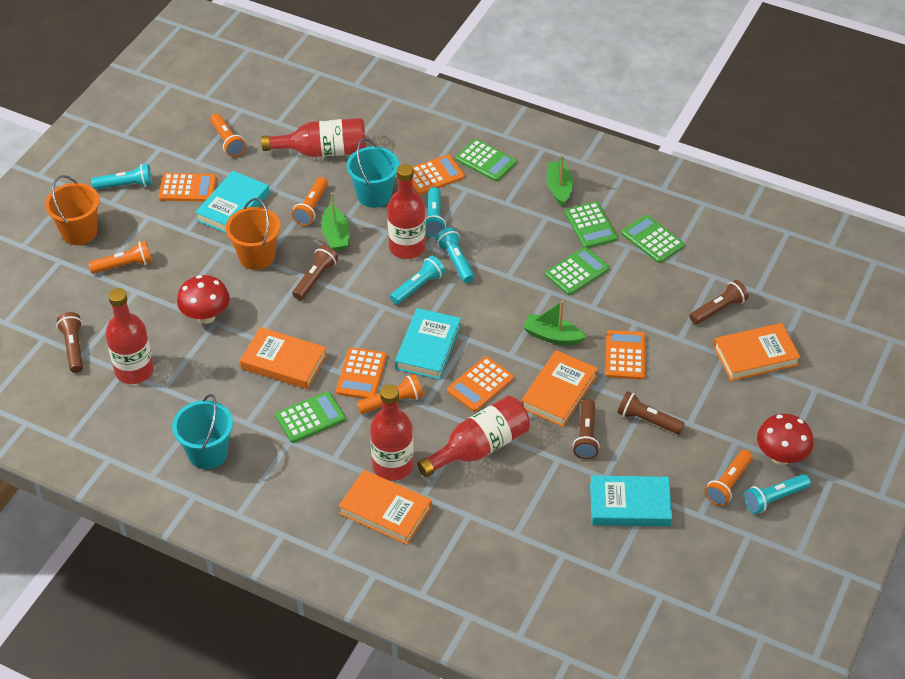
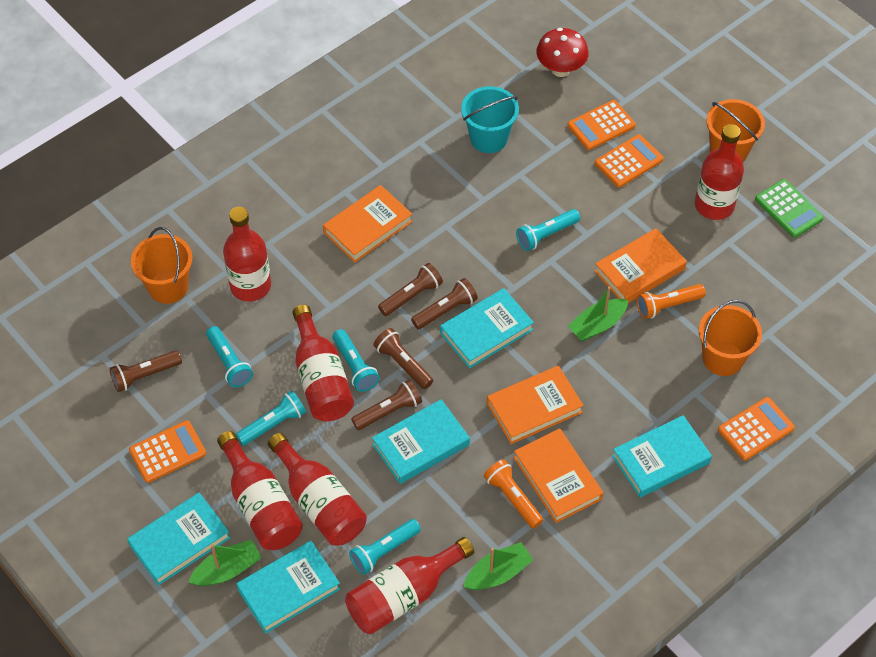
green calculator: [276,391,346,443] [455,139,517,182] [545,247,610,295] [565,202,618,248] [622,215,685,263] = 5 -> [755,179,824,238] = 1
orange bucket: [45,175,100,245] [226,198,280,270] = 2 -> [131,227,193,304] [699,300,762,376] [706,99,765,163] = 3
orange calculator: [159,173,217,202] [336,347,387,399] [412,155,465,195] [447,356,514,412] [605,330,646,380] = 5 -> [129,420,206,483] [567,100,636,150] [595,134,663,188] [718,397,795,460] = 4
orange flashlight: [89,241,152,274] [210,113,246,157] [292,177,328,226] [357,374,423,414] [705,450,753,506] = 5 -> [484,459,543,528] [637,284,706,319] = 2
red bottle: [105,288,154,384] [261,118,366,157] [370,384,414,481] [387,164,426,259] [417,396,530,477] = 5 -> [217,431,303,550] [223,207,271,301] [268,433,367,546] [292,305,354,421] [345,537,474,634] [695,124,744,220] = 6
red mushroom: [177,275,230,324] [757,414,814,465] = 2 -> [536,28,589,77] = 1
turquoise book: [195,171,270,233] [395,308,461,380] [590,476,672,526] = 3 -> [127,493,231,585] [236,541,340,633] [372,399,470,484] [440,288,534,368] [612,415,712,498] = 5
turquoise bucket: [172,394,233,469] [347,138,399,208] = 2 -> [461,86,519,153] = 1

